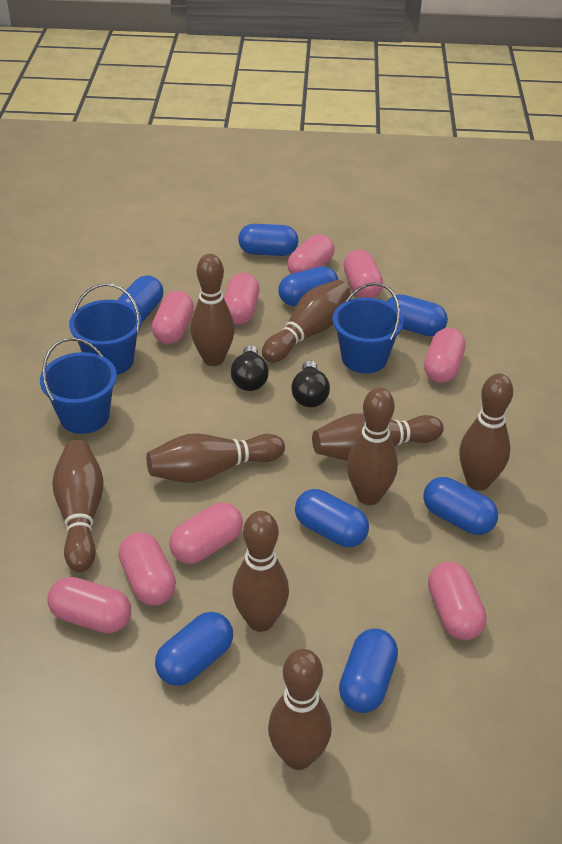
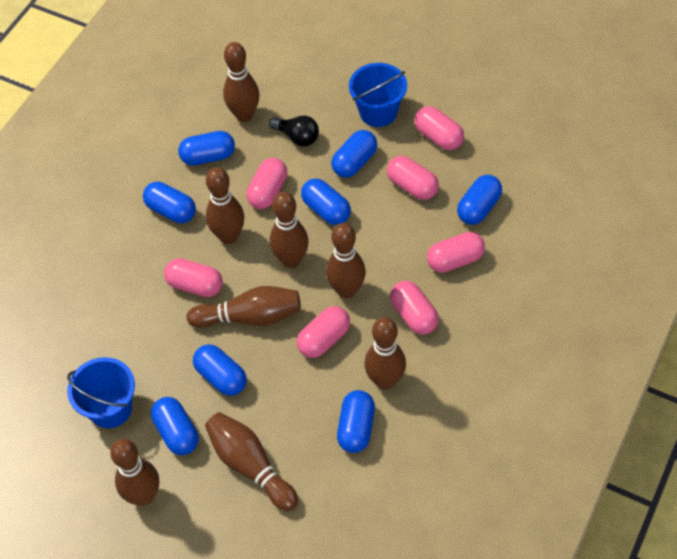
black light bulb: [231,345,269,391] [291,360,330,407] = 2 -> [269,116,319,146] = 1
blue bucket: [40,338,117,434] [69,283,141,375] [333,282,404,374] = 3 -> [67,357,135,428] [349,63,407,127] = 2
brown bowling pin: [52,440,104,572] [146,433,285,483] [190,254,235,366] [232,511,289,632] [262,280,350,363] [268,649,332,770] [312,413,444,461] [347,387,398,505] [459,374,513,491] = 9 -> [110,439,159,506] [187,286,301,328] [205,412,298,511] [206,167,245,244] [223,42,259,122] [270,192,309,268] [326,223,366,298] [364,317,406,390] = 8
pink capsule: [48,577,131,634] [119,533,176,606] [152,291,194,344] [169,502,243,564] [224,273,260,325] [287,234,334,274] [343,249,383,298] [424,328,466,383] [428,562,487,640] = 9 -> [164,258,223,297] [246,158,287,209] [297,306,350,358] [387,156,439,200] [390,281,439,335] [414,106,464,150] [427,232,485,273] = 7

